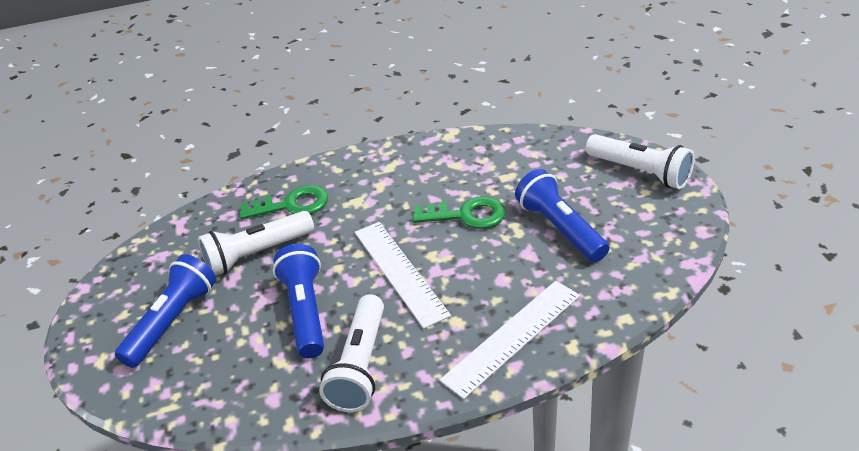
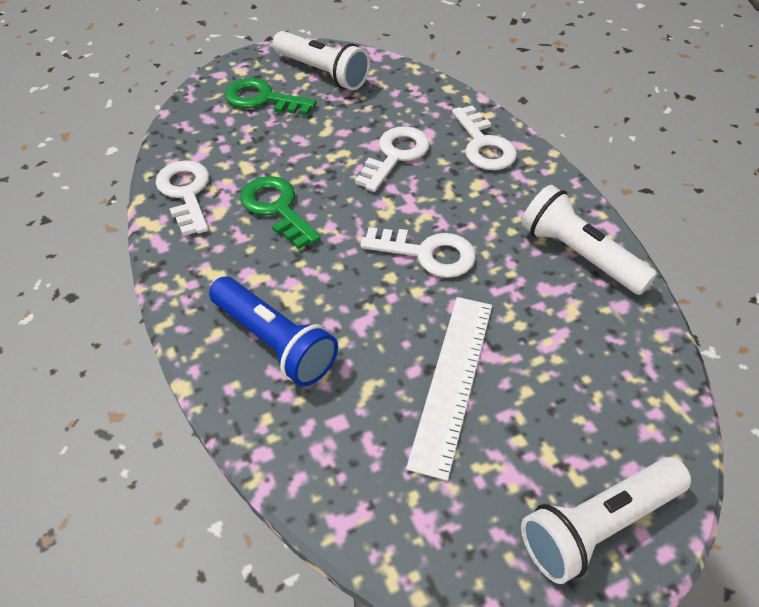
blue flashlight: [115,254,216,368] [273,244,324,359] [515,169,609,262] = 3 -> [209,277,338,387] = 1
white key: none = 0 -> [156,160,210,236] [355,126,430,192] [360,227,476,278] [452,105,517,170] = 4
white ruler: [355,222,451,329] [440,281,580,399] = 2 -> [406,297,492,481] = 1

